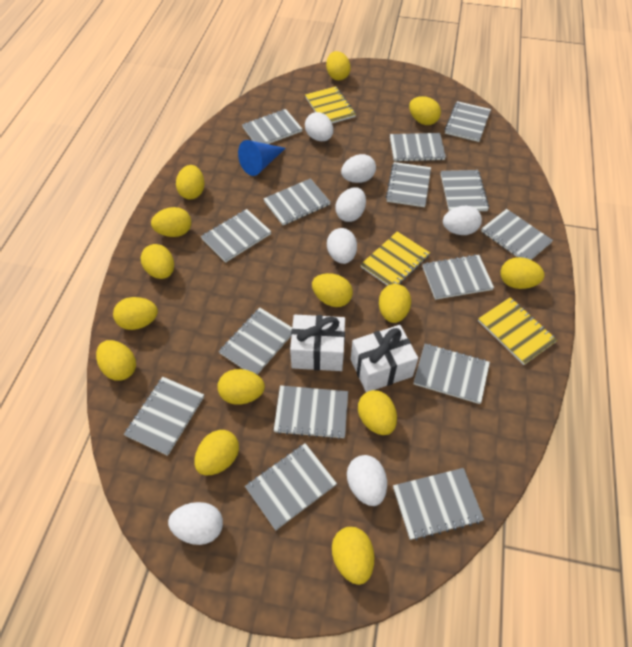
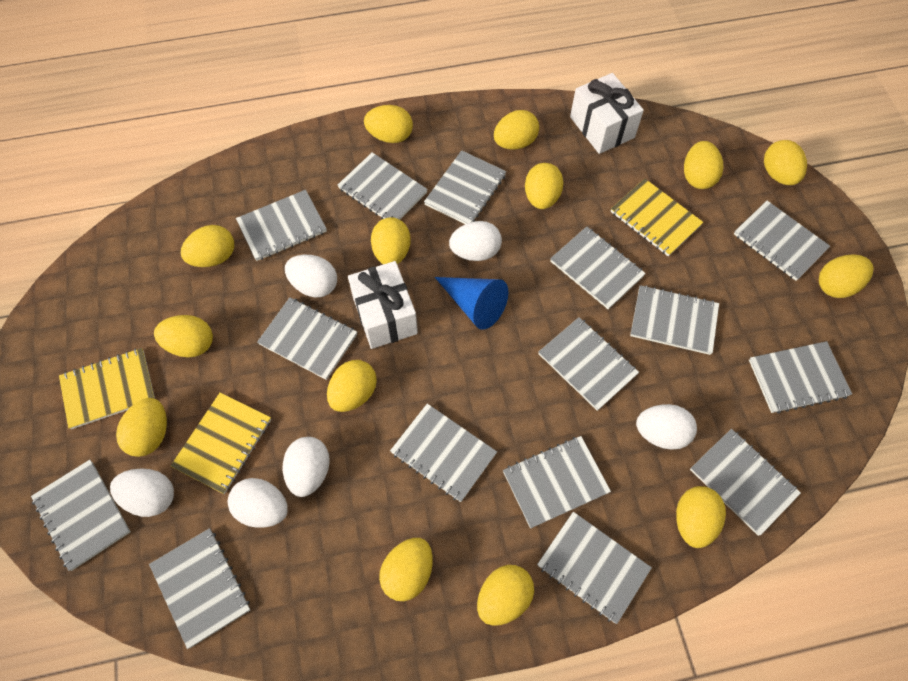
white egg: [168,502,223,545] [305,112,333,141] [327,228,357,264] [335,187,366,222] [341,154,376,183] [347,455,387,506] [443,206,482,235] = 7 -> [110,469,174,517] [228,478,288,528] [283,437,330,497] [285,255,337,298] [449,221,502,261] [636,404,697,449] = 6

